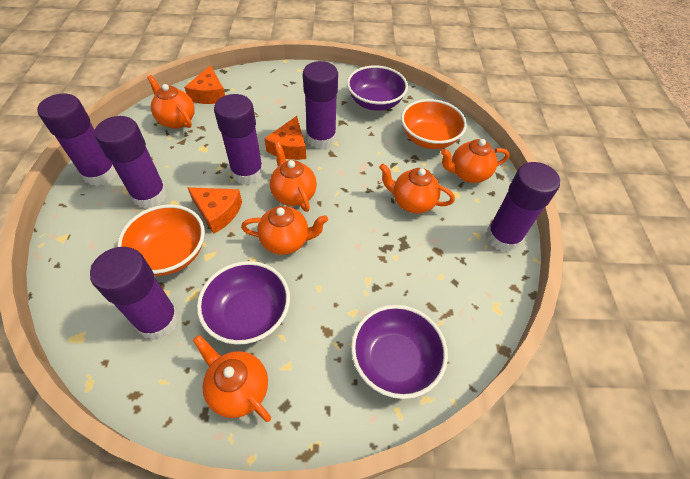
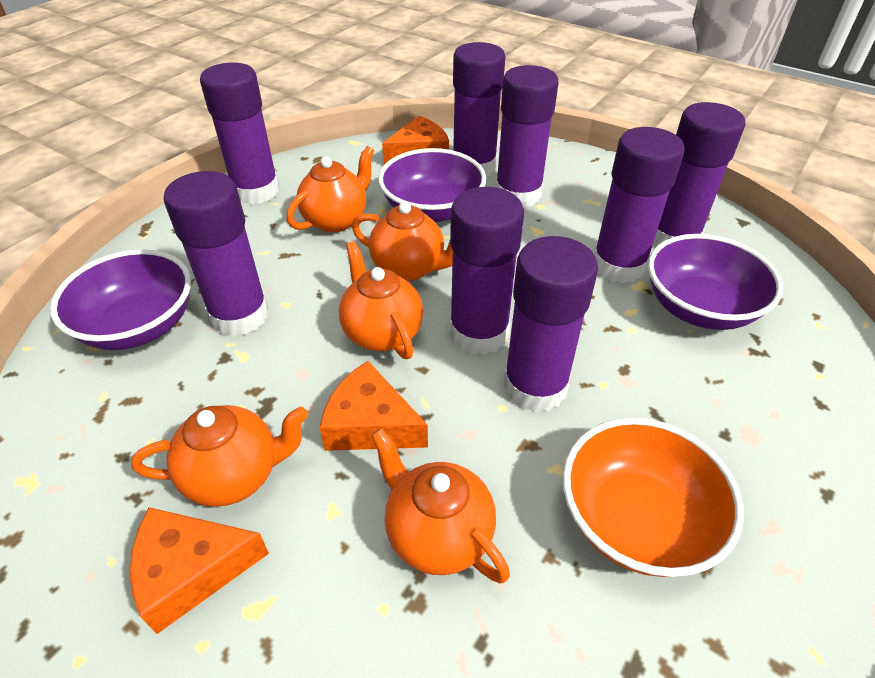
orange bowl: [117,205,205,276] [401,99,467,149] = 2 -> [563,417,744,577] = 1
orange teapot: [147,75,195,129] [193,335,271,422] [241,206,328,255] [270,142,317,212] [379,164,455,213] [441,139,510,183] = 6 -> [131,405,308,507] [287,146,374,233] [339,241,423,359] [352,201,453,281] [371,428,510,583] = 5
purple glue stick: [37,93,117,186] [90,247,179,340] [94,116,167,209] [214,94,264,184] [303,61,338,149] [486,162,560,252] = 6 -> [163,171,269,337] [200,63,279,205] [450,187,524,355] [453,42,506,176] [496,65,559,208] [503,236,598,412] [594,127,685,283] [653,102,746,246] = 8

